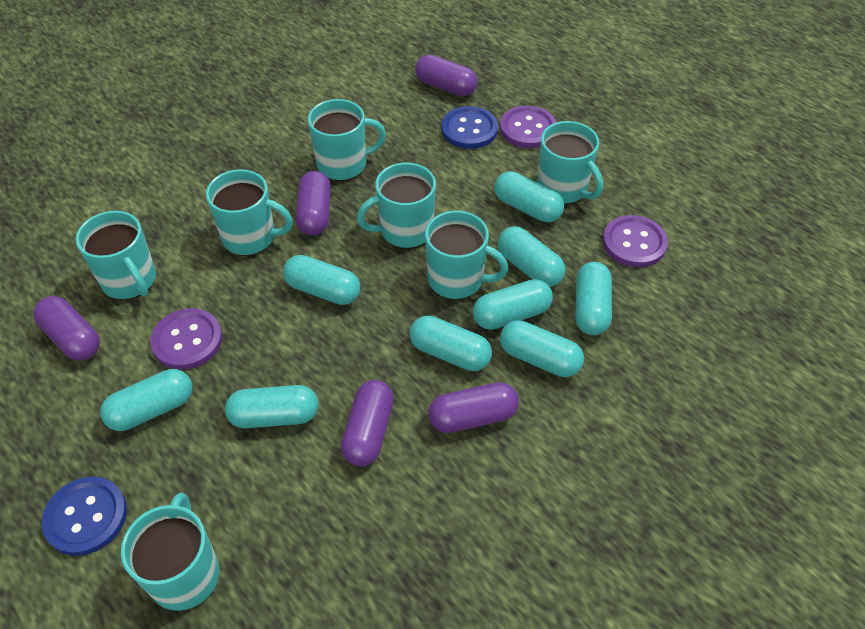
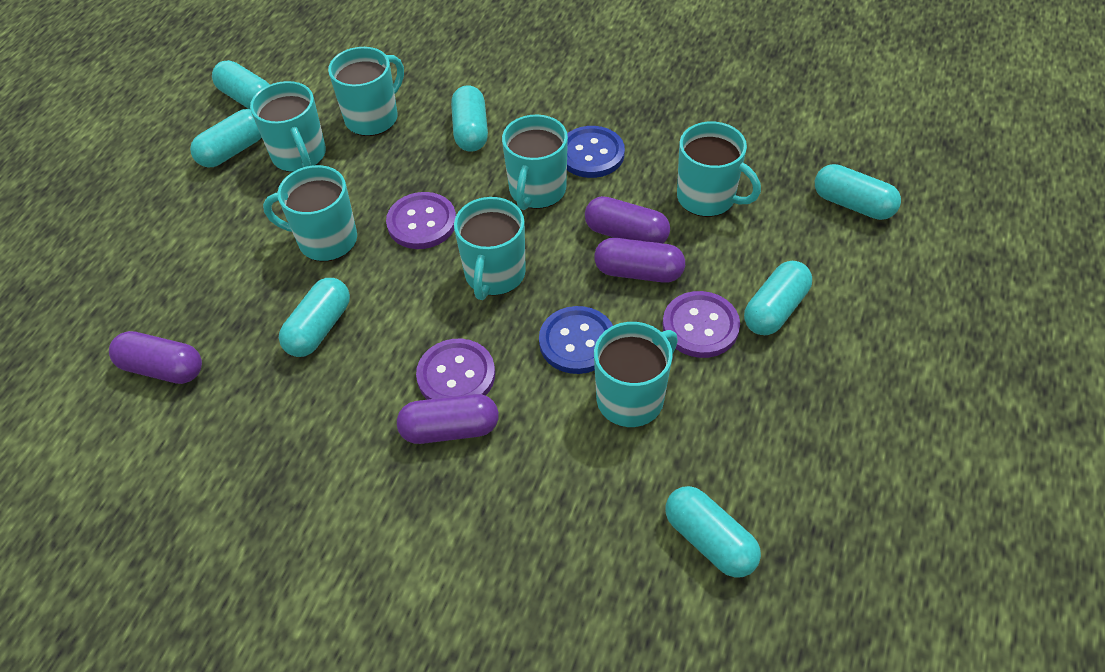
purple capsule: [34,296,100,361] [296,171,331,236] [341,380,394,466] [415,55,477,96] [428,382,519,433] = 5 -> [109,331,202,384] [397,394,499,444] [585,196,670,243] [594,238,685,283] = 4
turquoise capsule: [100,369,193,431] [225,385,319,428] [283,255,360,305] [410,316,492,371] [473,279,553,330] [494,171,564,222] [498,226,565,287] [500,320,584,377] [575,262,612,335] = 9 -> [190,109,262,168] [212,60,270,109] [279,278,350,357] [451,85,488,152] [665,486,761,578] [744,261,812,335] [815,164,901,220] = 7

